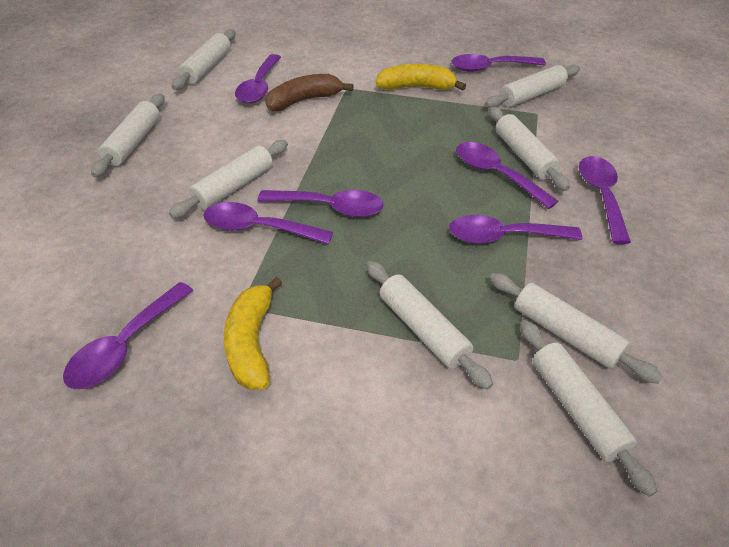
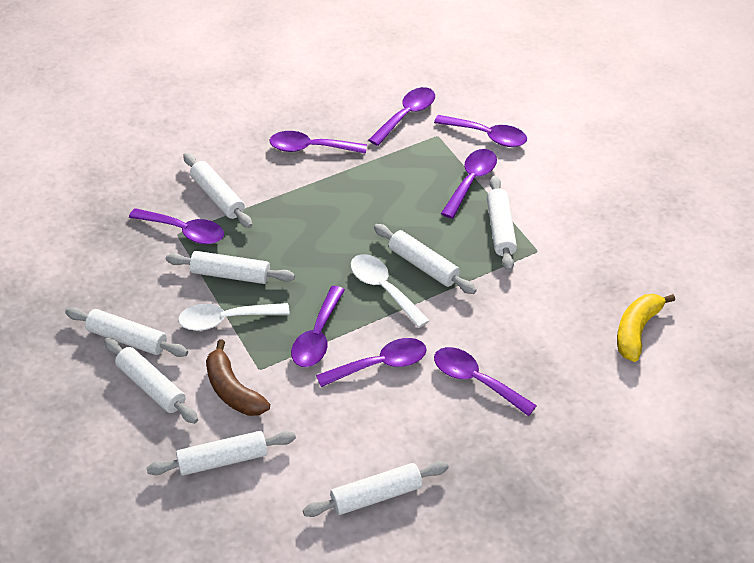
white spoon: none = 0 -> [178,303,290,331] [350,254,430,328] = 2
yellow banana: [224,277,282,390] [376,64,466,91] = 2 -> [617,294,675,362] = 1

